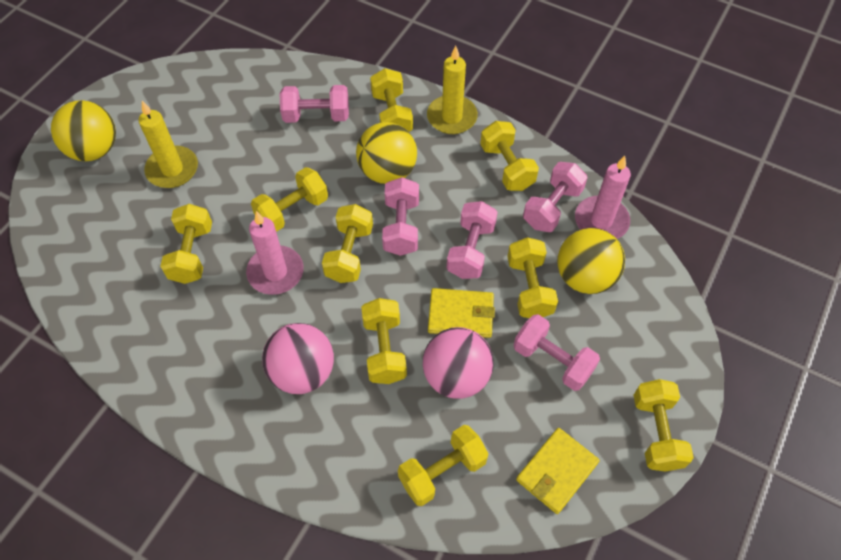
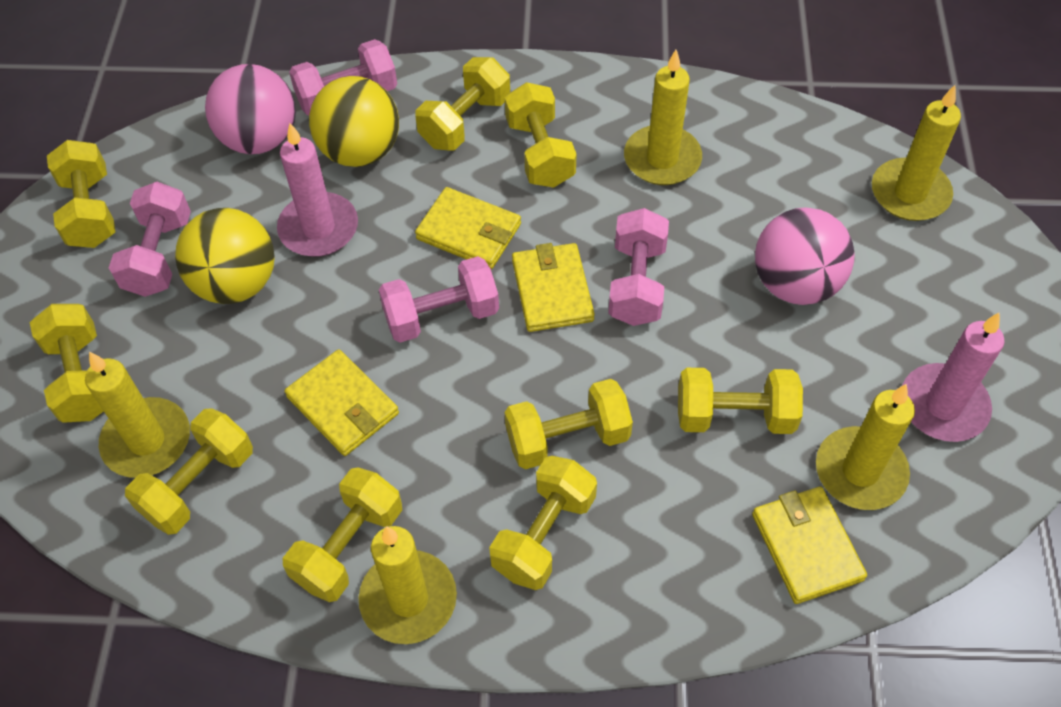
pink dumbbell: [280,85,349,123] [382,177,419,256] [447,201,498,279] [514,314,600,391] [523,162,588,232] = 5 -> [109,182,191,297] [289,39,397,116] [379,256,499,343] [608,208,669,326] = 4
yellow ball: [51,100,116,161] [356,122,417,184] [557,228,625,294] = 3 -> [175,208,275,304] [309,76,399,167] = 2
yellow candle: [139,101,198,188] [427,46,478,134] = 2 -> [85,351,190,478] [359,526,457,644] [624,50,702,185] [816,384,915,510] [872,85,961,221] = 5
yellow wallet: [428,288,495,338] [516,428,600,514] = 2 -> [285,349,399,456] [415,187,521,269] [512,243,595,332] [752,487,867,604] = 4

